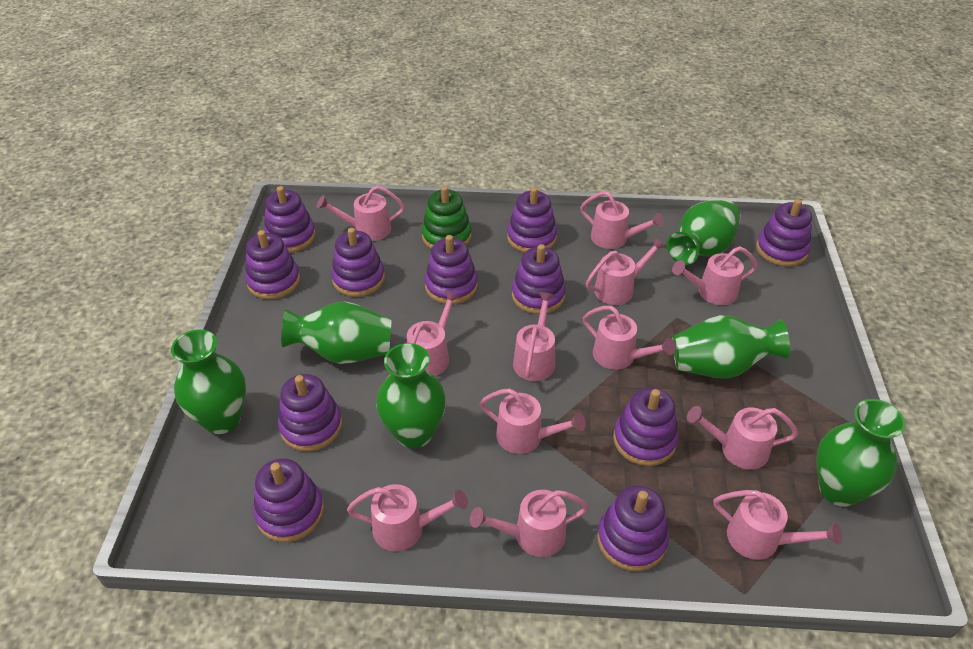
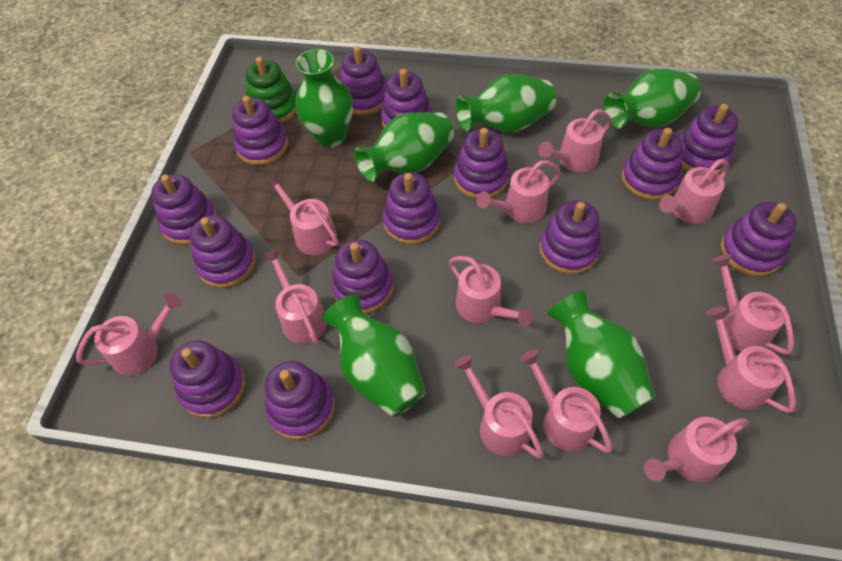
purple stacking toy: [245,230,300,299] [253,458,324,542] [264,186,316,253] [278,374,342,451] [331,228,385,297] [424,235,478,304] [507,187,557,253] [512,244,566,314] [597,485,669,571] [613,388,678,466] [756,199,812,267] = 11 -> [151,174,217,245] [170,340,246,418] [190,215,256,288] [232,96,288,165] [265,361,335,440] [332,239,394,314] [340,46,387,115] [381,69,432,128] [383,173,440,244] [454,128,510,199] [539,200,601,274] [622,128,683,200] [680,104,739,174] [720,201,797,277] = 14

